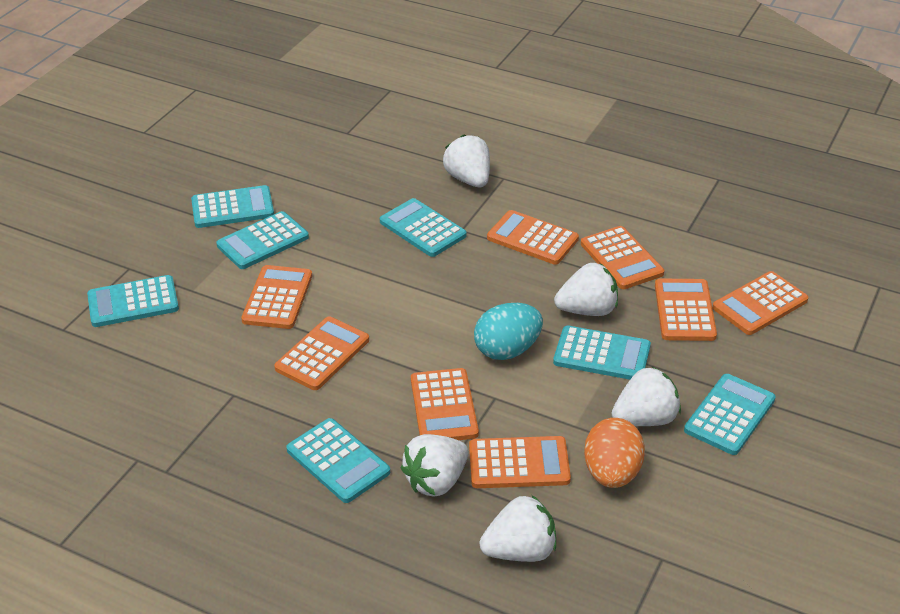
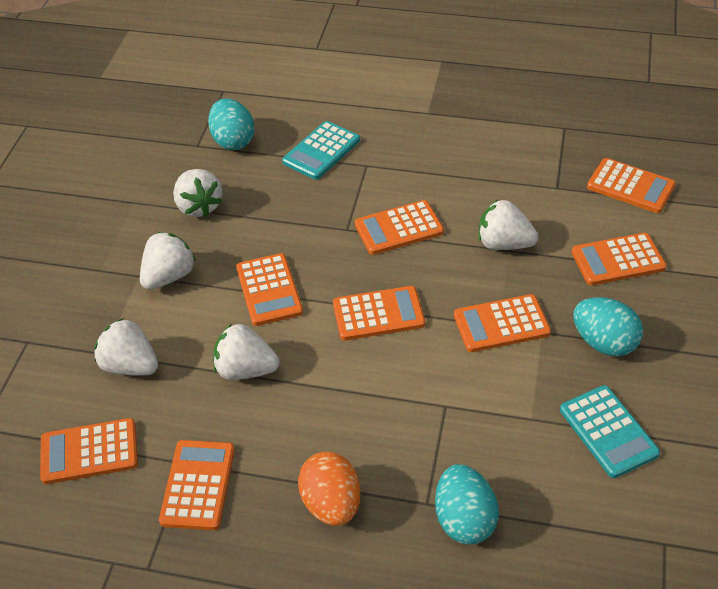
turquoise calculator: [87,275,179,327] [191,185,274,228] [216,211,309,269] [286,418,390,503] [380,198,467,257] [553,325,651,380] [684,374,776,455] = 7 -> [282,121,360,180] [560,385,660,478] = 2
turquoise egg: [474,303,543,360] = 1 -> [208,98,255,150] [435,464,499,544] [573,297,643,356] = 3

